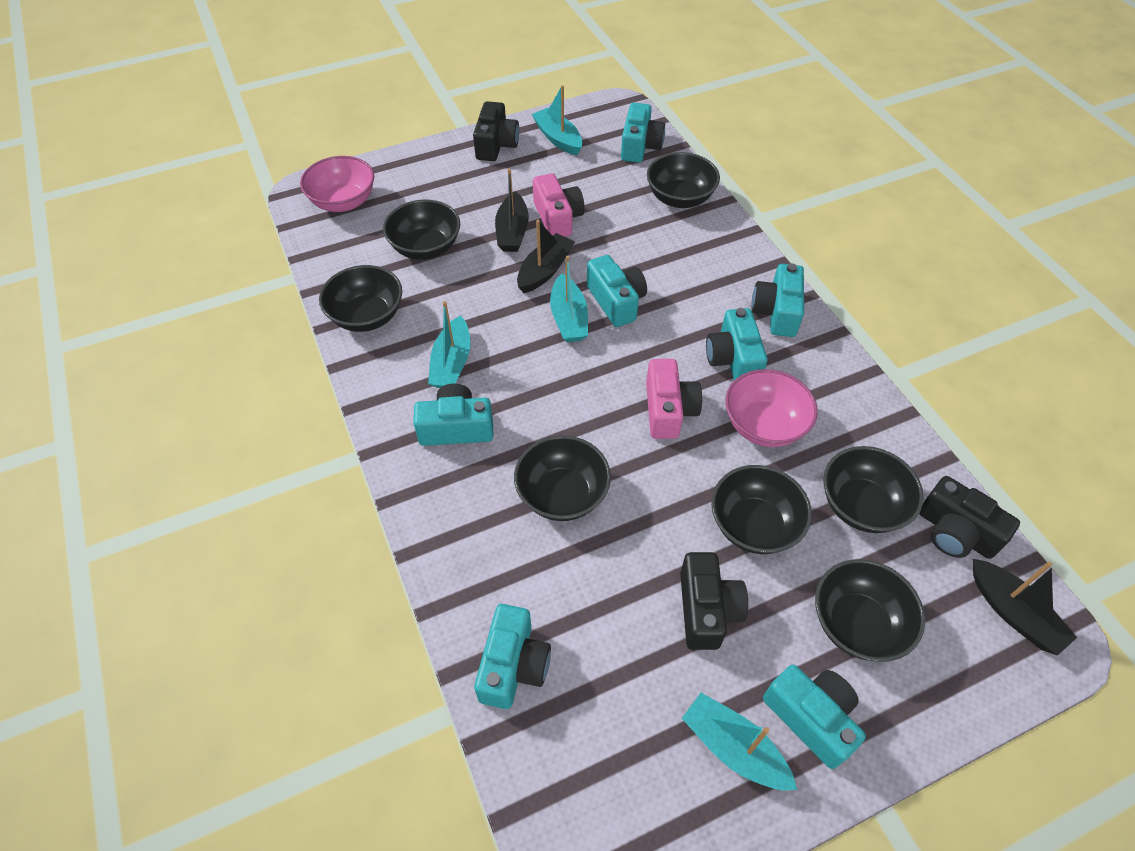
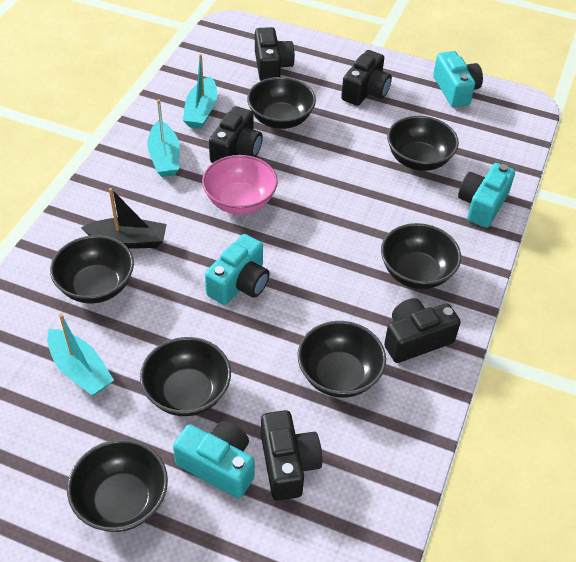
black boat: [495,169,529,252] [517,220,575,293] [973,559,1077,656] = 3 -> [81,188,167,249] = 1
black camera: [473,101,519,161] [680,552,748,650] [919,476,1020,559] = 3 -> [209,106,263,163] [255,27,295,81] [261,410,322,501] [341,50,392,106] [384,298,461,363] = 5
pink bowl: [300,156,374,212] [725,369,818,447] = 2 -> [202,155,278,214] = 1
pink camera: [533,173,585,237] [646,359,702,439] = 2 -> none = 0
turquoise boat: [428,301,470,388] [531,85,582,156] [550,256,588,343] [682,693,797,791] = 4 -> [47,314,114,396] [147,99,180,177] [183,54,217,129] = 3
turquoise camera: [413,384,493,446] [474,604,551,709] [587,255,647,327] [621,103,665,163] [706,308,768,380] [752,263,804,337] [763,665,866,769] = 7 -> [173,421,254,498] [205,234,270,305] [433,51,483,108] [458,163,515,228] = 4

